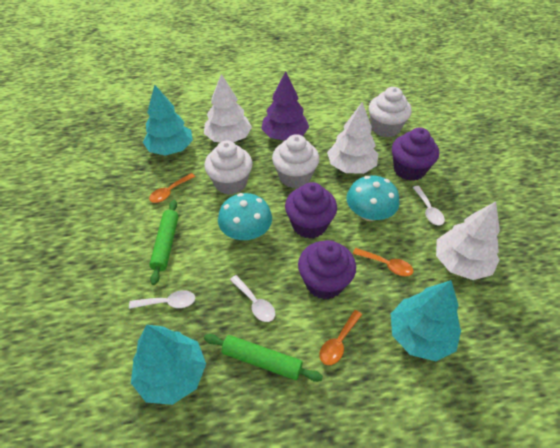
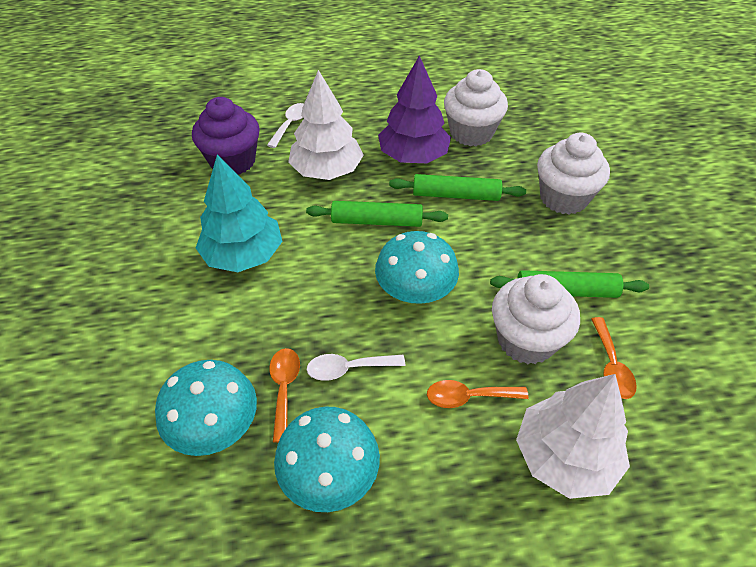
green rolling pin: [149,200,179,285] [204,334,323,382] = 2 -> [306,201,448,227] [389,174,526,201] [490,270,649,298] = 3
purple cupcake: [285,182,337,239] [298,240,356,299] [392,127,439,181] = 3 -> [192,97,260,175] = 1
turquoise mushroom: [218,193,272,240] [346,175,400,221] = 2 -> [155,360,257,456] [274,407,380,512] [375,231,459,304] = 3
turquoise tree: [131,325,206,405] [143,85,193,156] [391,280,461,361] = 3 -> [196,155,283,272] = 1
white spoon: [129,290,195,309] [230,275,275,322] [412,186,445,225] = 3 -> [267,103,304,148] [307,354,405,381] = 2
white tree: [204,74,252,142] [327,102,378,174] [436,201,500,280] = 3 -> [288,70,364,180] [516,374,630,499] = 2

